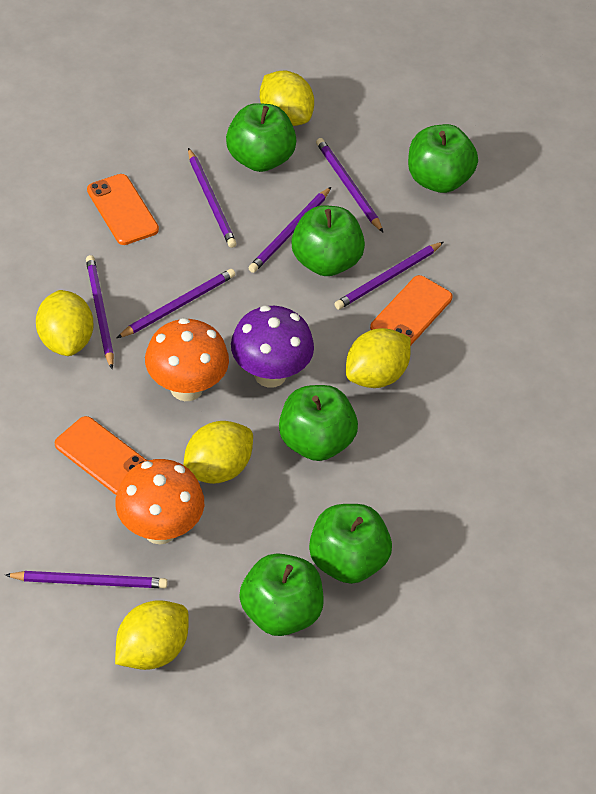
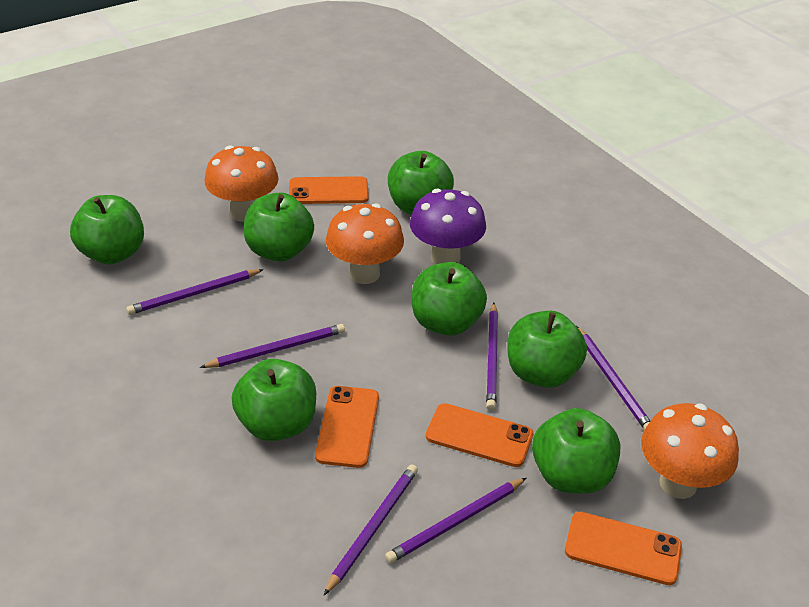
green apple: [226,103,297,172] [239,553,324,636] [279,385,358,461] [291,205,365,276] [309,504,392,584] [408,124,478,193] = 6 -> [70,195,144,265] [232,359,316,441] [244,193,314,262] [388,151,454,215] [412,262,487,336] [508,311,587,388] [532,408,621,494] = 7
orange mushroom: [115,459,204,544] [145,318,229,401] = 2 -> [204,145,279,222] [326,203,404,284] [641,403,739,499] = 3
orange phone: [55,416,148,495] [87,174,159,245] [370,275,452,345] = 3 -> [289,176,369,204] [315,386,379,468] [426,403,533,467] [565,511,682,585] = 4
purple pencil: [5,571,168,588] [86,255,114,369] [117,269,235,338] [188,148,237,248] [249,187,331,273] [316,138,383,232] [334,242,443,310] = 7 -> [126,269,264,315] [200,324,345,368] [324,464,418,595] [385,478,526,563] [486,303,498,410] [577,326,650,430] = 6
yellow lemon: [36,290,94,356] [115,600,189,670] [183,421,253,484] [260,71,314,126] [346,328,411,388] = 5 -> none = 0

